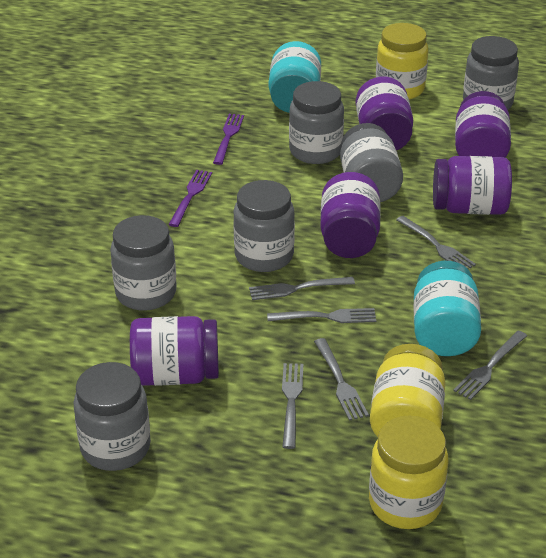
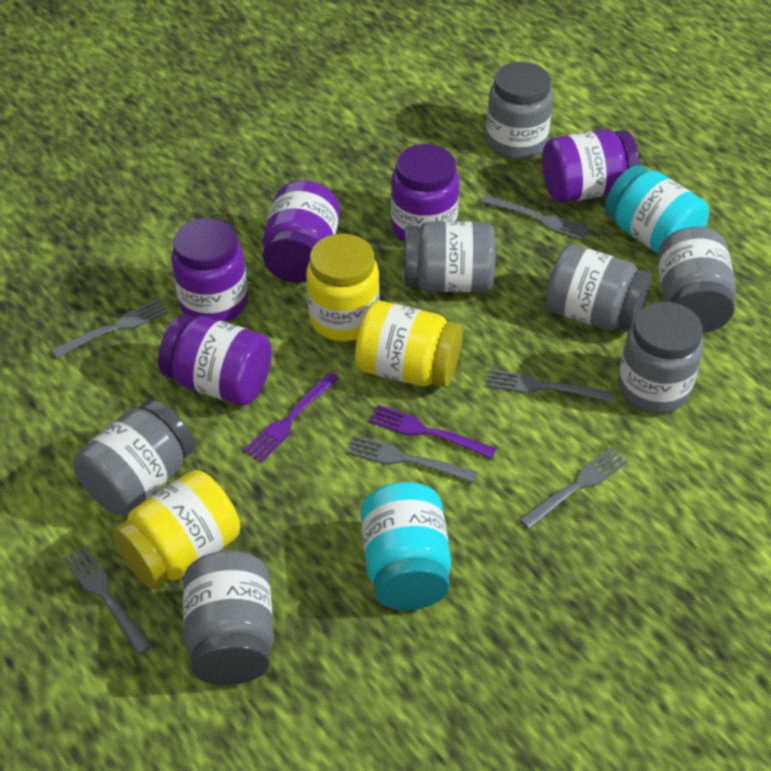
grey jar: [74,362,151,471] [110,215,177,311] [233,180,295,272] [289,81,344,164] [340,123,403,202] [463,36,519,110] = 6 -> [73,399,194,516] [183,551,274,685] [404,221,495,292] [486,62,553,160] [546,245,652,332] [618,302,703,413] [657,227,736,333] = 7

